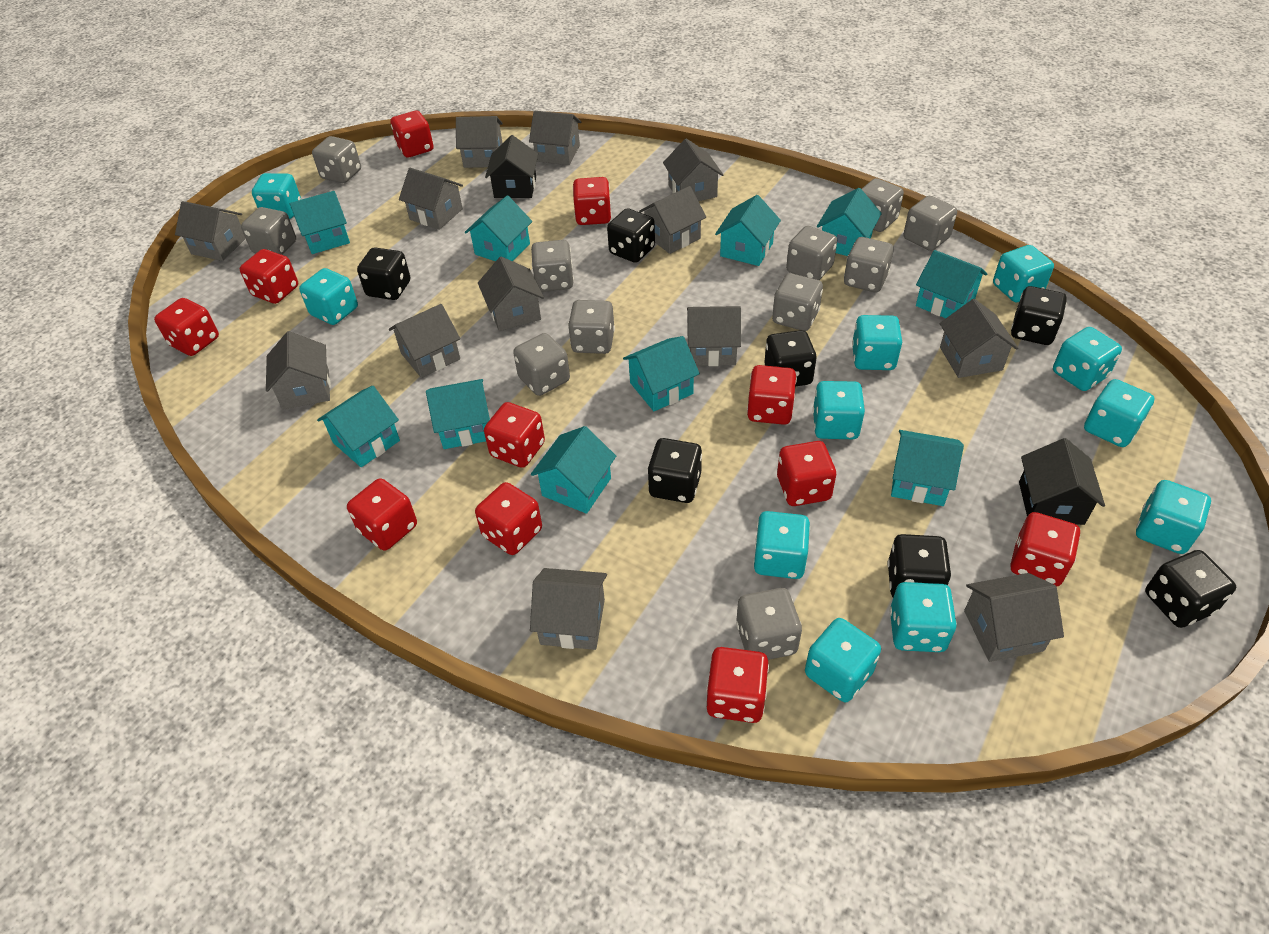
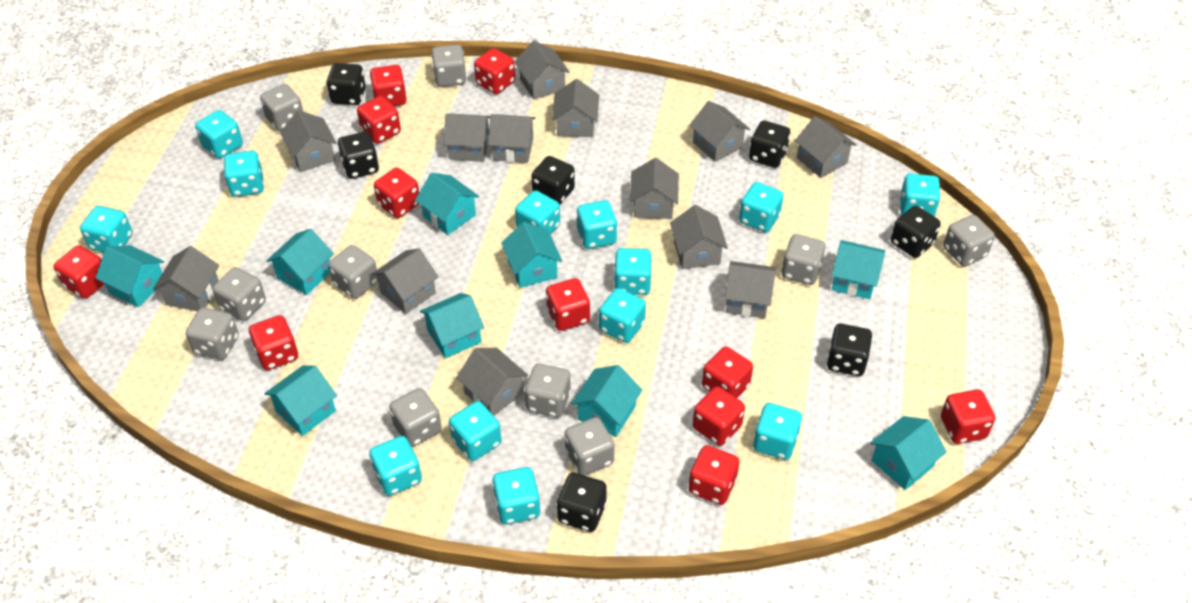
black house: [485,135,538,198] [1019,438,1105,525] = 2 -> none = 0
grey dice: [241,207,296,255] [312,136,361,183] [513,333,570,396] [531,240,574,292] [568,300,615,354] [736,588,802,660] [772,273,823,331] [786,226,837,280] [844,237,894,292] [862,178,904,232] [903,196,957,251] = 11 -> [186,307,239,360] [213,267,266,321] [260,84,303,131] [328,245,378,299] [389,388,442,447] [431,45,467,87] [525,364,571,418] [565,417,614,476] [782,234,826,285] [943,215,995,266] = 10
turquoise dice: [252,173,301,219] [299,268,358,325] [753,511,810,579] [805,618,881,702] [813,381,865,439] [852,315,902,370] [890,582,957,652] [993,245,1054,302] [1053,327,1122,391] [1084,379,1155,447] [1136,480,1211,554] = 11 -> [80,206,133,252] [195,110,243,159] [224,151,264,197] [369,436,422,496] [449,401,501,461] [492,467,540,524] [515,190,560,234] [576,200,617,249] [599,288,646,343] [614,248,652,295] [739,182,784,232] [753,403,802,460] [900,173,940,217] = 13
turquoise house: [290,191,350,254] [317,386,400,467] [426,379,490,449] [465,195,532,261] [531,426,616,514] [623,336,700,411] [715,195,781,266] [817,188,882,256] [891,430,964,506] [916,250,987,318] = 10 -> [96,245,164,307] [264,365,337,436] [266,229,334,295] [415,173,479,235] [420,293,484,358] [501,222,562,288] [571,365,642,437] [832,240,885,299] [870,416,946,490] = 9

